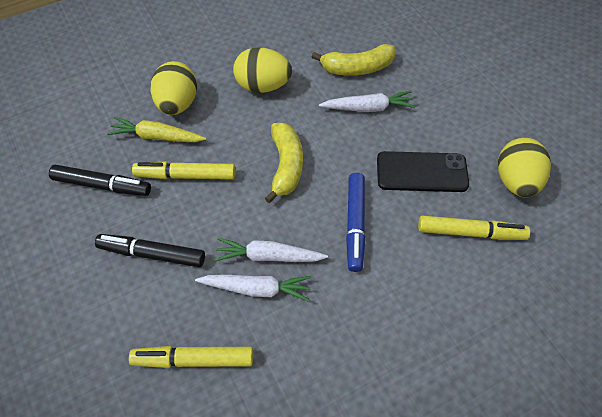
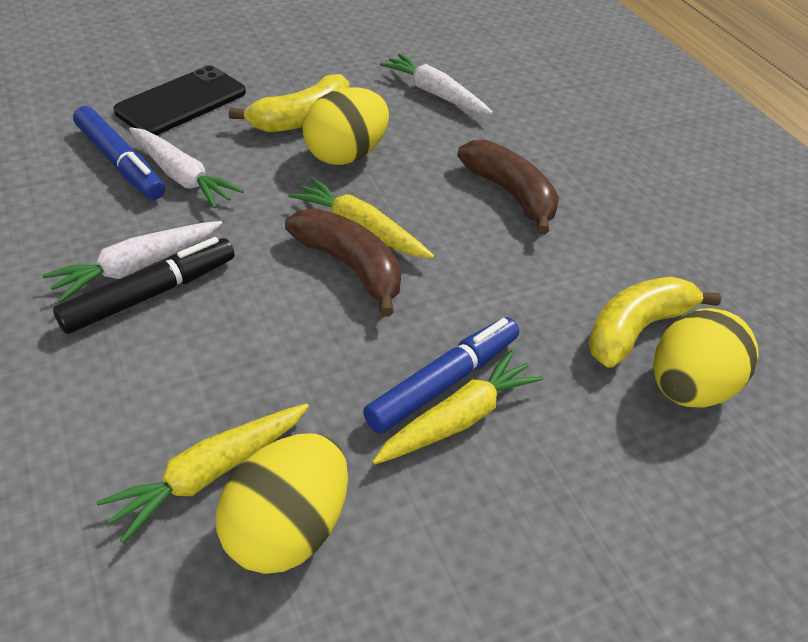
black marker: [49,165,151,196] [95,234,205,267] = 2 -> [53,237,235,334] = 1
blue marker: [346,173,366,272] = 1 -> [73,106,165,200] [363,317,519,434] = 2
brown banana: none = 0 -> [285,208,402,316] [457,139,559,235] = 2
yellow carrot: [107,117,206,142] = 1 -> [97,403,309,543] [289,177,434,259] [372,350,544,465] = 3
yellow marker: [129,346,253,368] [132,162,235,180] [418,216,530,240] = 3 -> none = 0

